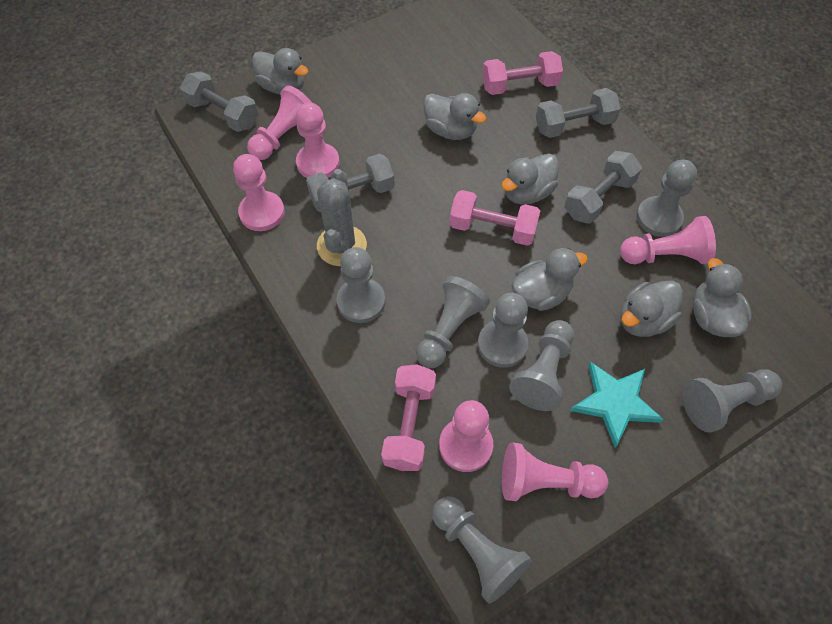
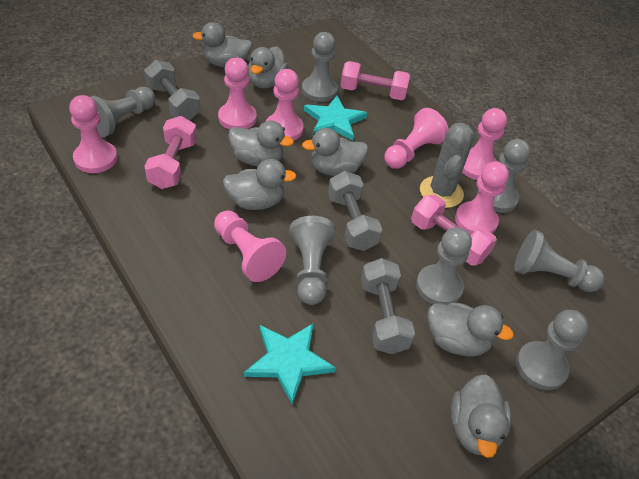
grey duck: [252,48,308,94] [423,93,486,140] [501,153,559,205] [512,248,588,311] [620,280,683,337] [693,258,752,337] = 6 -> [192,22,252,68] [223,159,297,210] [228,121,294,167] [248,47,288,88] [302,128,368,176] [428,302,514,357] [451,374,511,458] = 7
grey dumbbell: [180,71,258,132] [306,154,395,212] [536,88,621,138] [565,151,642,224] = 4 -> [144,60,200,121] [328,171,382,251] [361,258,415,354] = 3
pink pawn: [233,154,285,231] [247,85,312,160] [296,102,340,178] [439,400,493,472] [502,442,608,501] [620,216,716,264] = 6 -> [69,95,117,173] [214,211,286,282] [218,57,257,129] [265,69,303,141] [384,108,449,169] [455,161,509,235] [462,108,507,180] = 7
turquoise star: [570,362,664,448] = 1 -> [244,323,336,405] [304,96,367,141] = 2

